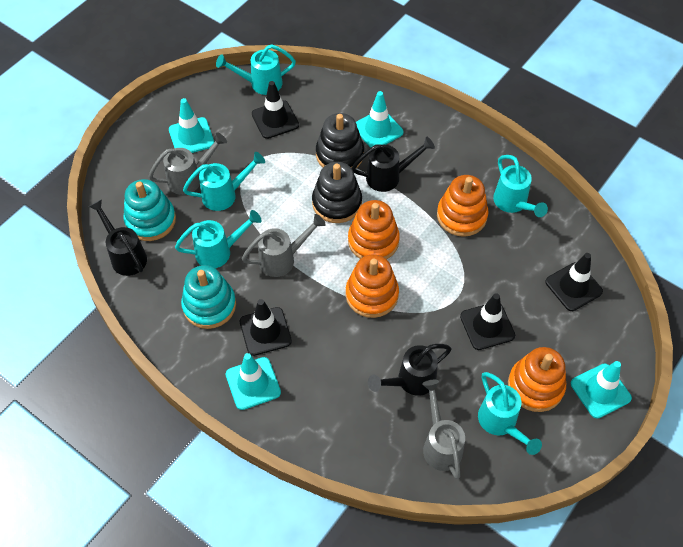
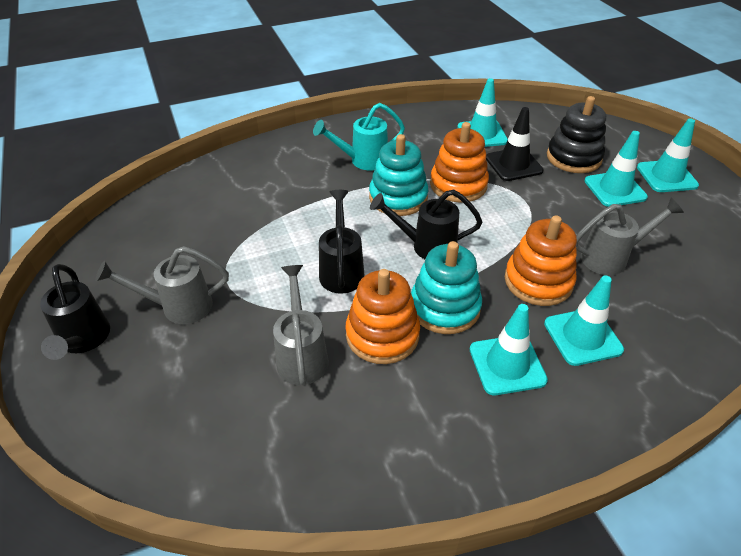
black stacking toy: [312,162,362,223] [316,113,364,168] = 2 -> [547,96,606,173] = 1
black traffic cone: [240,299,292,356] [252,81,299,139] [460,293,515,350] [545,253,603,311] = 4 -> [486,107,544,181] = 1
orange stacking toy: [346,254,399,318] [348,200,400,259] [437,175,488,237] [508,347,566,412] = 4 -> [346,269,420,364] [430,122,489,203] [505,215,577,306] = 3
turquoise traffic cone: [169,98,214,153] [226,353,281,410] [356,91,403,148] [571,361,632,418] = 4 -> [457,78,508,147] [470,304,548,395] [544,275,624,366] [585,131,648,207] [637,118,699,192] = 5
turquoise watering can: [175,210,262,268] [183,152,265,211] [216,44,296,95] [478,372,542,455] [493,155,548,217] = 5 -> [313,103,405,170] = 1

